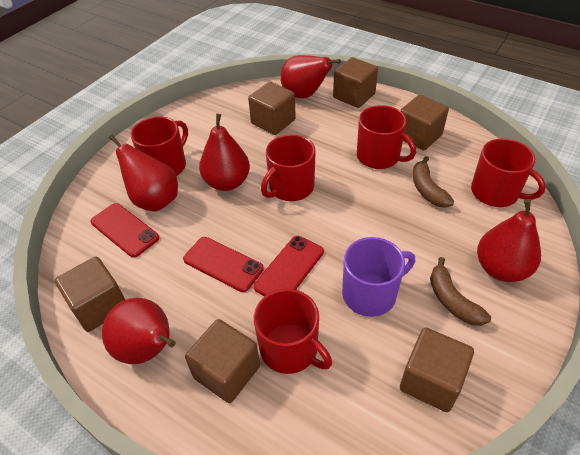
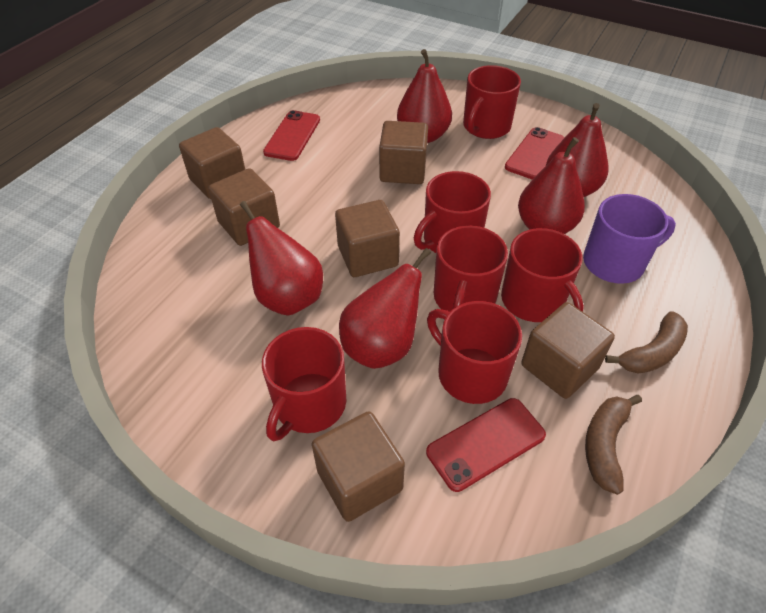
red mug: [131,117,188,176] [254,289,332,374] [261,134,316,201] [357,105,416,169] [471,139,546,207] = 5 -> [262,327,346,442] [414,171,491,253] [427,301,522,404] [434,225,508,312] [463,65,521,139] [501,228,584,322] = 6

